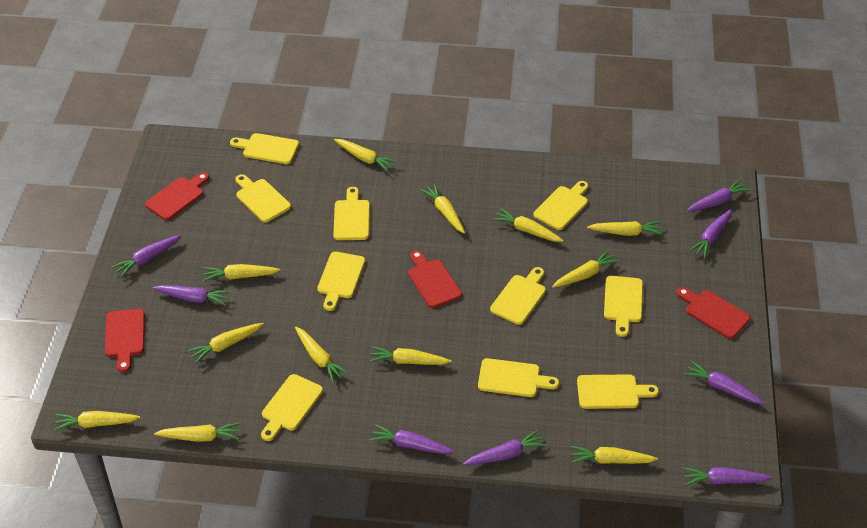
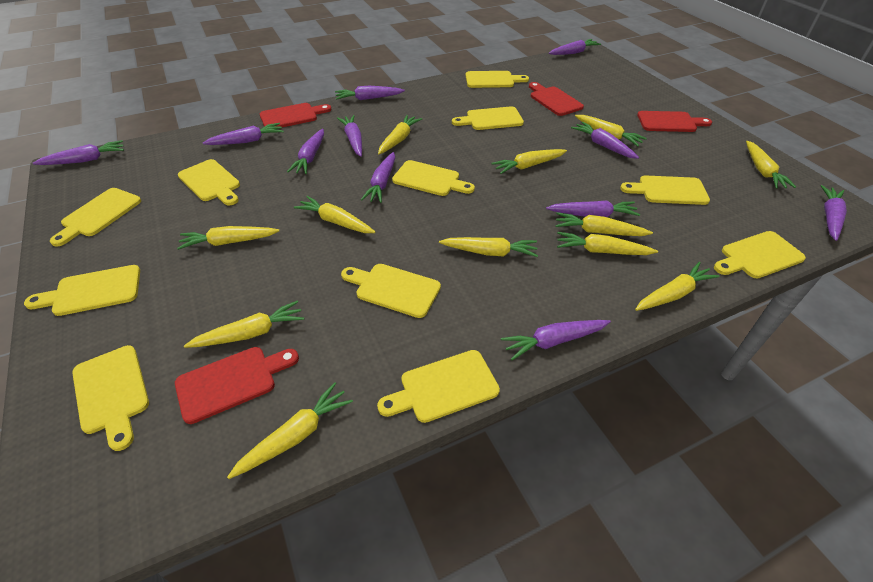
purple carrot: [112,235,181,278] [153,285,231,306] [369,424,454,454] [463,430,547,465] [682,467,772,486] [684,361,765,404] [687,179,751,212] [689,209,732,258] = 8 -> [32,140,124,165] [203,123,284,145] [287,129,324,174] [335,86,405,100] [337,115,362,157] [361,152,395,203] [501,320,611,360] [546,201,640,218] [549,39,601,55] [571,122,639,159] [821,185,847,241] = 11
yellow cutting board: [230,133,299,164] [235,174,291,222] [261,374,323,441] [317,252,365,311] [333,187,370,240] [478,358,559,397] [490,267,546,325] [533,181,588,230] [577,374,659,409] [604,276,643,337] = 10 -> [24,265,140,316] [50,188,141,247] [72,345,149,451] [178,159,240,205] [341,264,441,318] [377,350,500,423] [392,160,475,196] [452,106,524,130] [466,71,529,88] [620,175,710,205] [714,231,806,278] = 11

